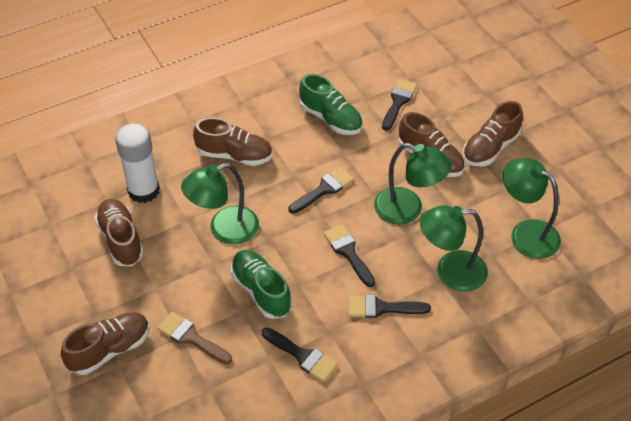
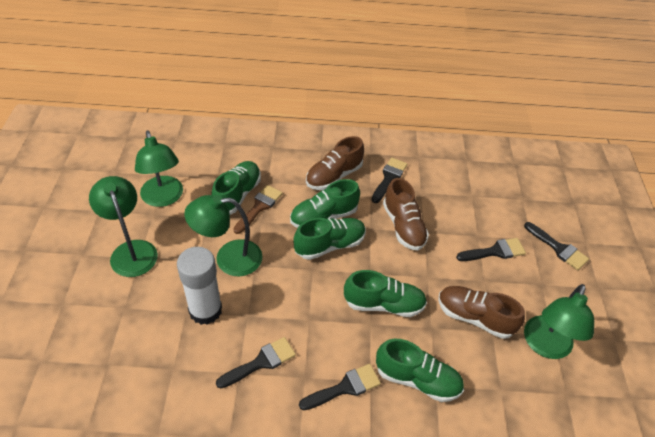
brown shoe: [61,312,150,375] [95,199,144,266] [193,117,272,166] [399,112,465,177] [463,101,523,166] = 5 -> [306,136,364,190] [383,178,429,250] [438,286,525,339] = 3
green shoe: [231,250,292,319] [299,74,363,135] = 2 -> [211,161,261,215] [290,179,360,228] [293,218,366,260] [344,270,427,317] [376,339,464,402] = 5

